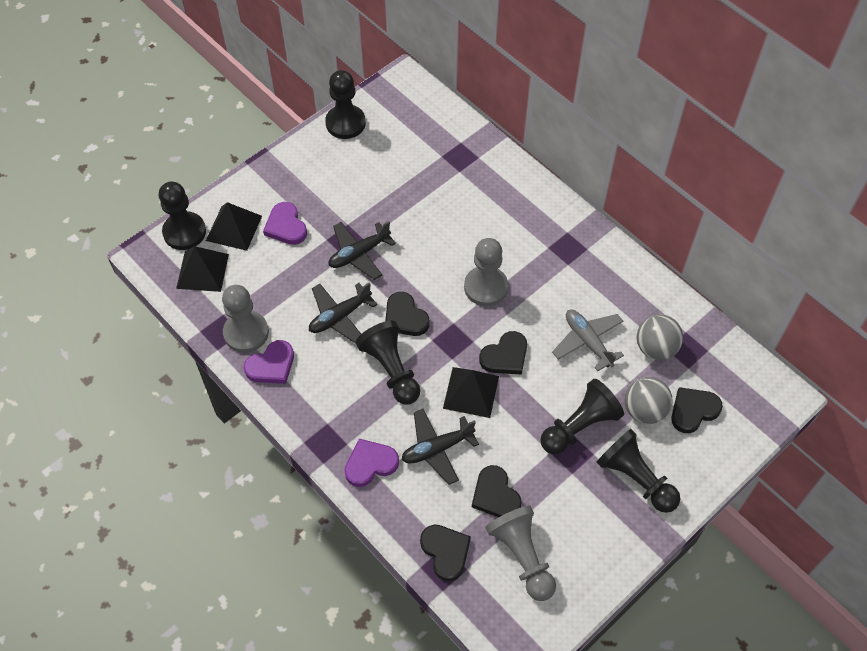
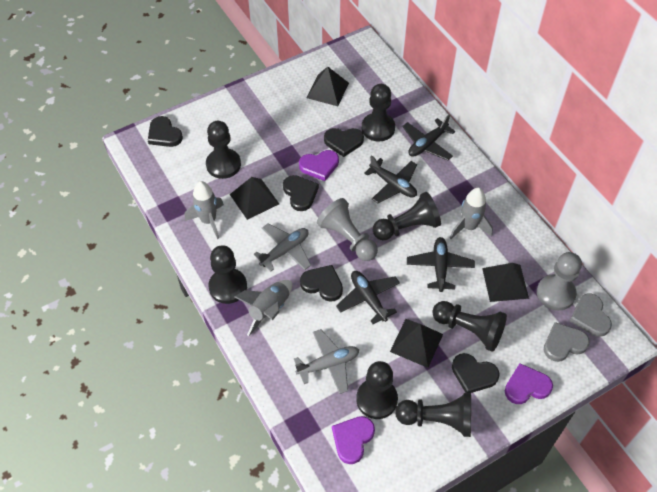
black pawn: [159,182,206,250] [325,70,366,139] [356,321,420,405] [540,379,624,454] [596,429,680,513] = 5 -> [206,121,241,179] [208,245,247,304] [356,361,398,419] [362,84,395,142] [373,192,441,240] [395,393,471,437] [432,301,507,352] = 7
black plane: [309,282,377,343] [328,221,396,280] [402,409,479,485] = 3 -> [336,271,400,324] [364,155,417,203] [402,115,456,161] [407,237,475,292] = 4
black pyramid: [176,246,229,292] [206,202,262,251] [443,367,499,418] = 3 -> [230,177,279,220] [306,67,349,106] [390,319,443,368] [482,263,529,302] = 4
grey ball: [624,377,673,424] [637,314,683,360] = 2 -> none = 0
grey heart: none = 0 -> [544,322,590,362] [570,293,612,337] = 2
grey pawn: [222,285,269,353] [464,238,508,306] [485,505,556,601] = 3 -> [317,198,378,261] [537,252,582,310] = 2
grey plane: [552,309,624,371] = 1 -> [254,224,311,272] [294,329,359,394] = 2
grey rocket: none = 0 -> [185,181,224,239] [234,280,292,336] [450,188,493,239] = 3

